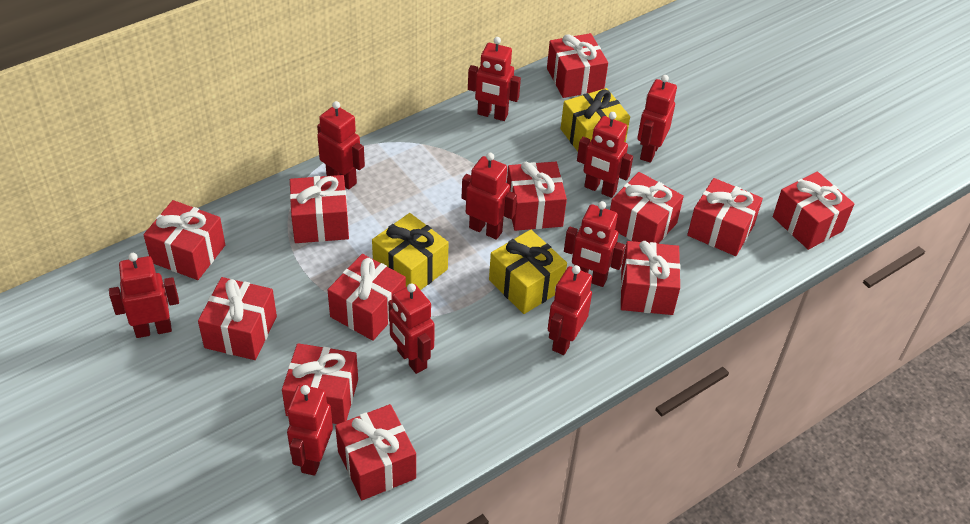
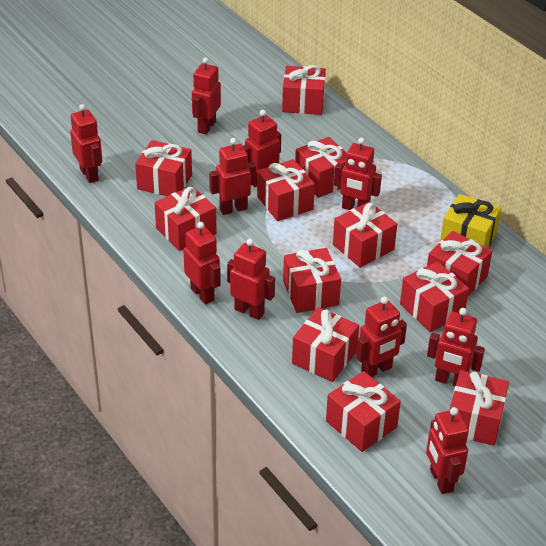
yellow gift: [372,213,449,290] [489,230,567,314] [561,88,630,151] = 3 -> [440,194,501,248] = 1

